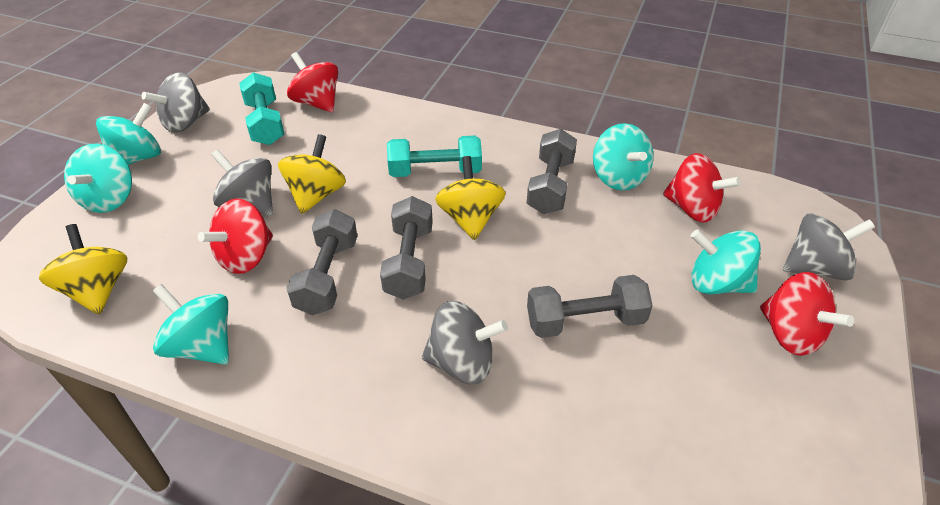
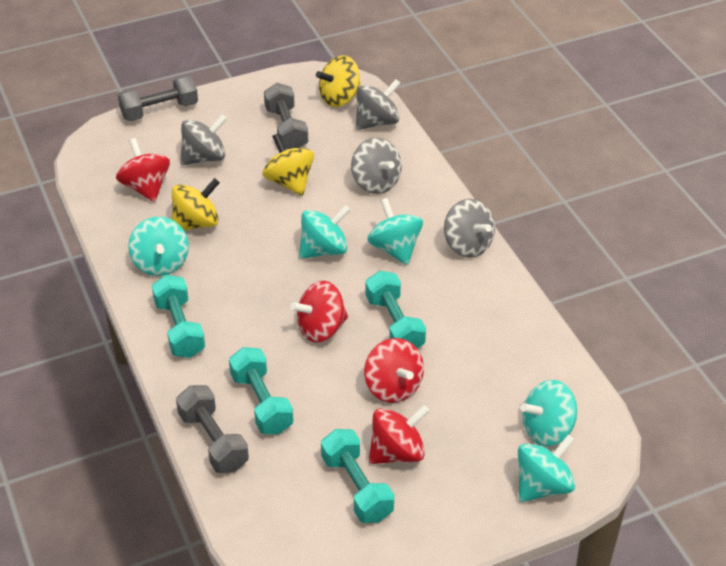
grey dumbbell: [287,209,357,315] [380,196,433,300] [527,129,577,214] [527,275,653,338] = 4 -> [118,75,198,121] [176,385,249,473] [264,83,308,149] = 3
turquoise dumbbell: [239,72,284,145] [387,136,482,177] = 2 -> [152,275,205,358] [229,347,294,434] [321,429,394,523] [365,271,426,349] = 4

